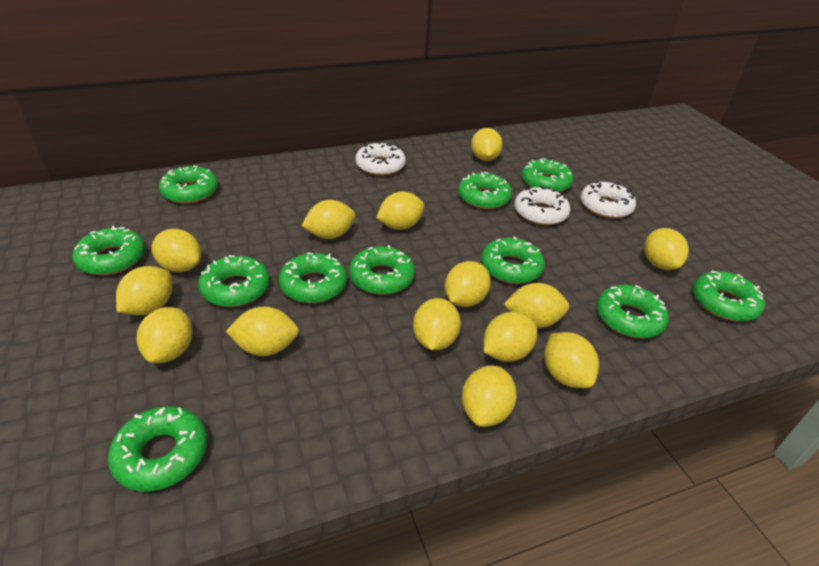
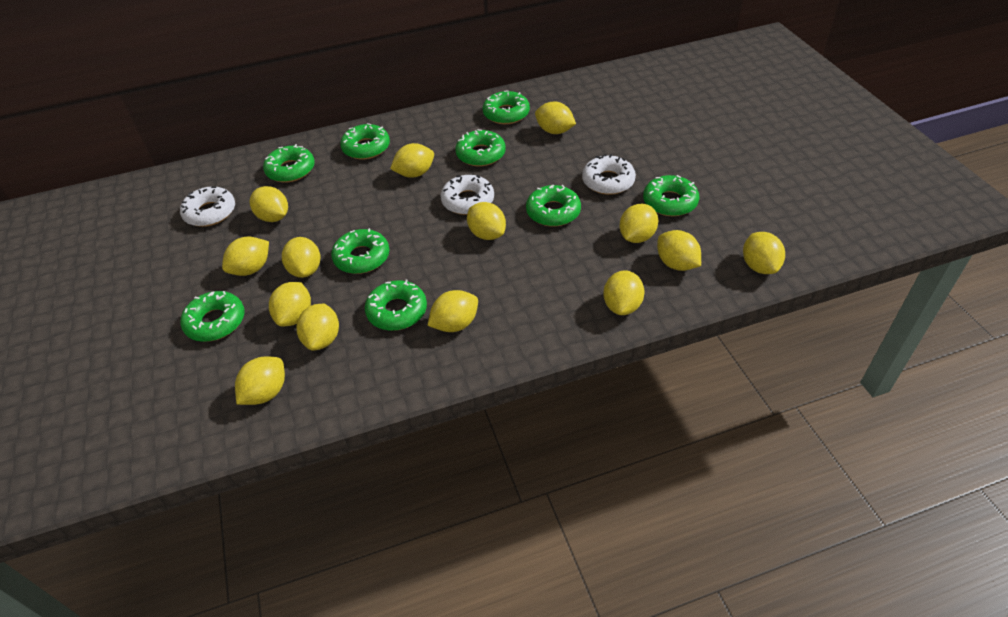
green donut: [72,226,145,275] [108,406,207,491] [159,166,218,204] [198,255,270,307] [279,252,347,303] [349,245,415,295] [458,172,512,209] [481,236,545,284] [522,158,573,192] [596,285,669,338] [693,270,765,321] = 11 -> [180,291,245,342] [263,144,315,182] [331,228,389,274] [340,123,390,159] [365,280,427,331] [455,129,506,166] [483,91,530,124] [526,185,581,227] [643,175,699,216] = 9

